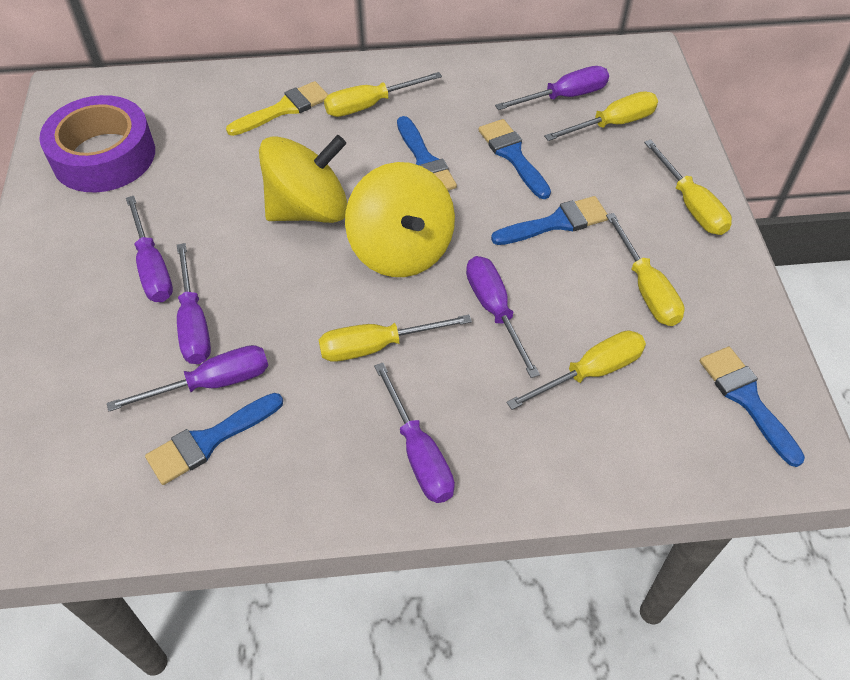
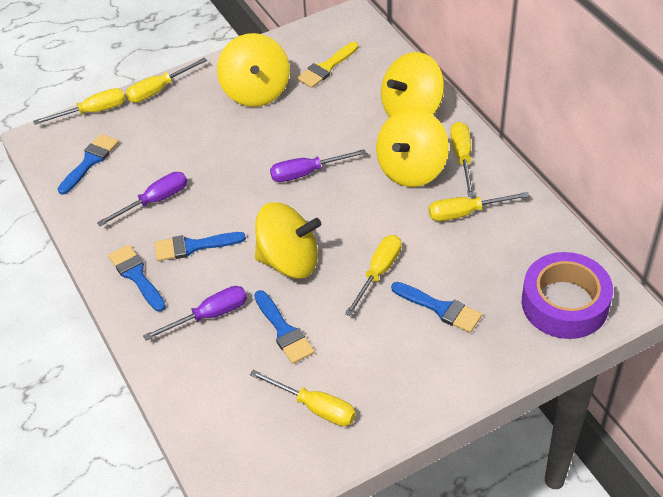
purple screwdriver: [107,345,268,411] [126,196,173,302] [177,243,211,364] [374,363,455,503] [466,256,540,378] [495,66,609,110] = 6 -> [97,172,187,226] [143,286,247,340] [270,149,367,182] = 3
yellow spinning top: [259,135,347,223] [345,162,455,277] = 2 -> [217,33,290,107] [255,202,321,278] [376,108,449,187] [381,52,444,117] = 4

